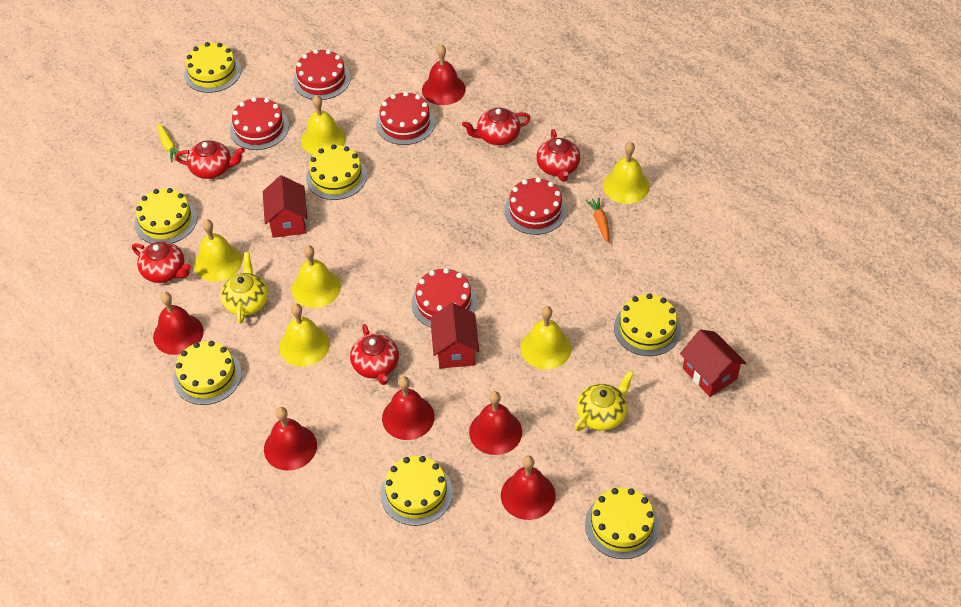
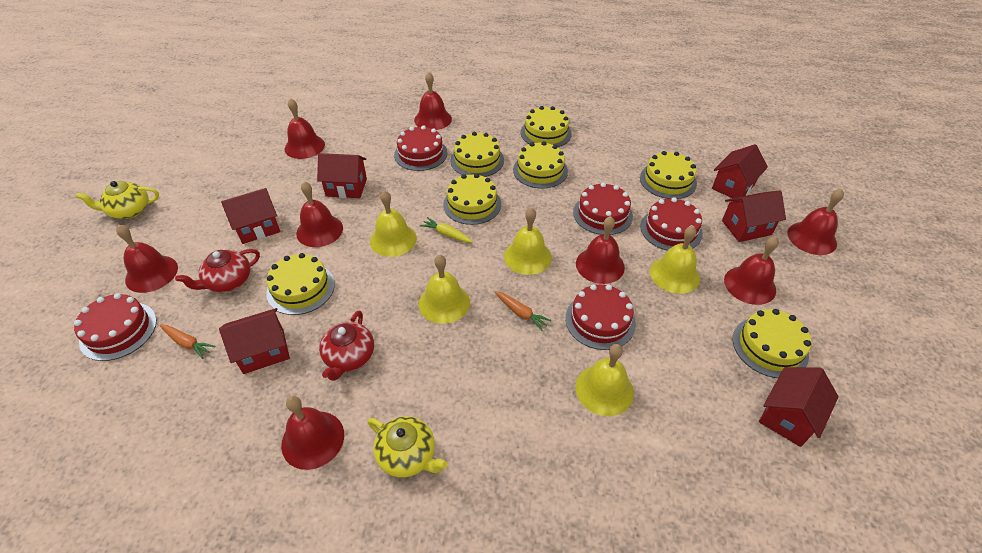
orange carrot: [585,197,610,244] = 1 -> [160,324,216,359] [495,291,552,331] = 2
red bell: [153,292,204,355] [264,407,317,471] [382,376,435,440] [422,45,466,105] [469,391,522,455] [501,456,556,520] = 6 -> [116,225,178,293] [281,396,344,470] [285,98,325,159] [296,181,343,247] [414,72,452,130] [576,216,625,284] [724,236,779,305] [787,189,844,255] = 8
red house: [263,175,307,238] [430,303,479,368] [680,330,746,397] = 3 -> [219,308,290,374] [221,188,280,244] [317,153,367,198] [712,144,768,198] [722,190,786,242] [759,367,839,447] = 6
red teapot: [132,241,191,283] [175,140,245,179] [350,324,399,385] [462,107,531,146] [536,129,580,182] = 5 -> [175,249,260,292] [319,310,374,381] = 2
yellow bell: [194,220,242,282] [279,304,330,367] [292,245,341,308] [301,95,346,155] [521,306,571,369] [603,142,650,204] = 6 -> [370,190,417,257] [419,255,470,324] [504,208,552,275] [575,344,634,416] [650,226,700,294] = 5

